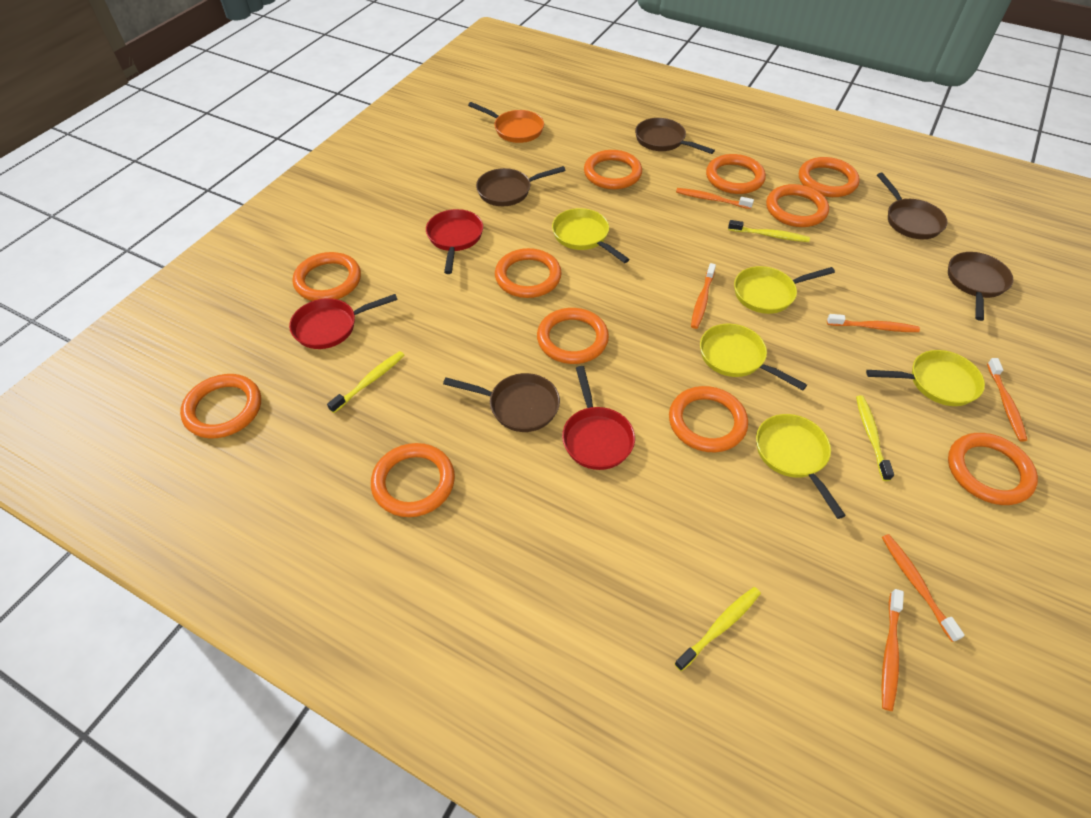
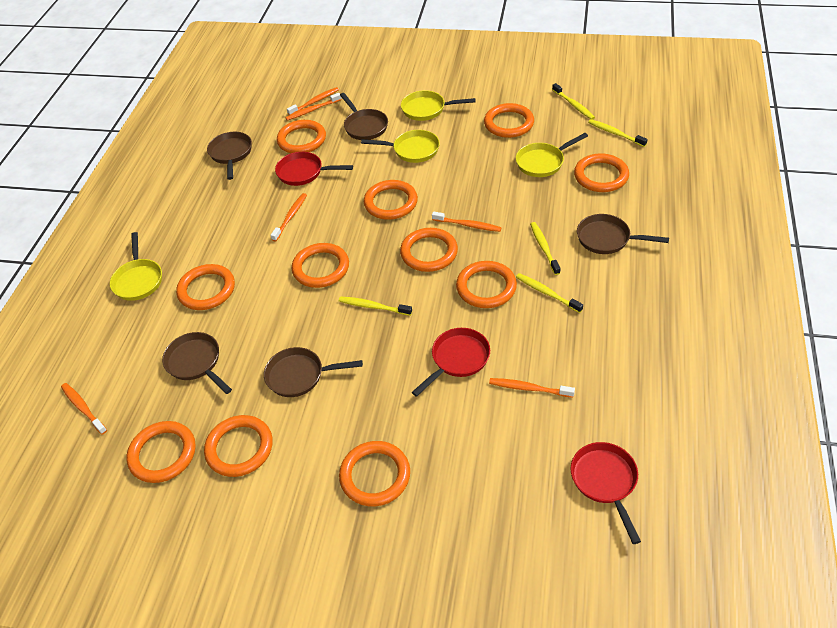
orange pan: [468,102,544,143] = 1 -> none = 0
yellow pan: [552,208,630,263] [700,324,807,390] [734,266,835,314] [756,414,846,519] [866,350,985,406] = 5 -> [110,232,162,301] [361,130,440,163] [401,90,476,121] [516,133,588,177] = 4
yellow toothbrush: [327,351,404,413] [674,587,761,671] [728,220,810,242] [856,395,894,481] = 4 -> [339,296,412,316] [516,273,583,313] [530,222,561,275] [552,83,595,120] [588,119,648,147] = 5

